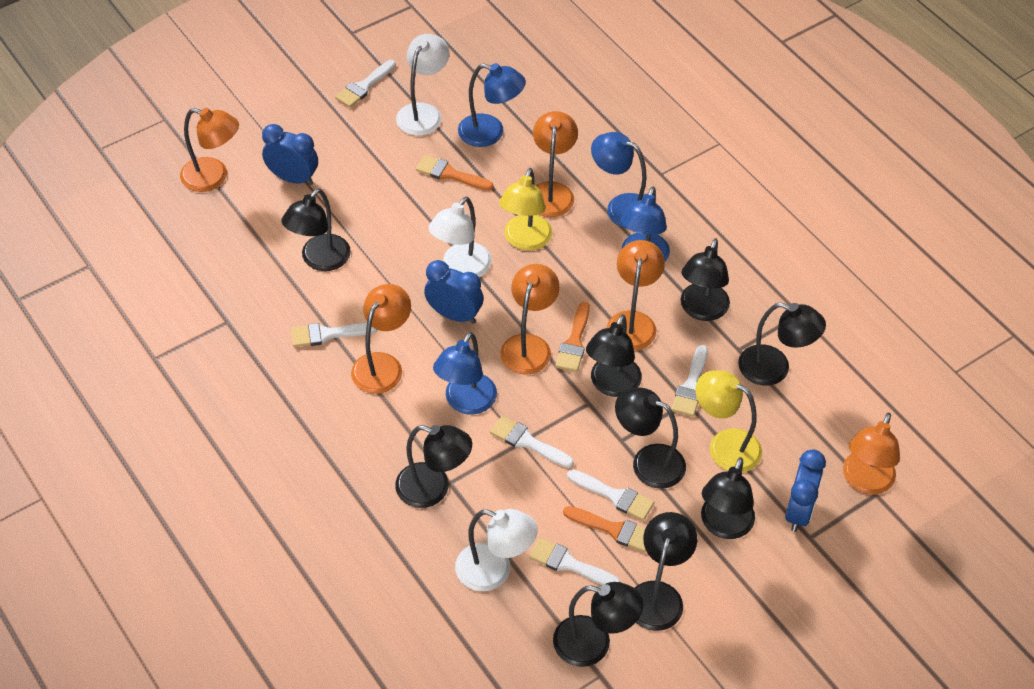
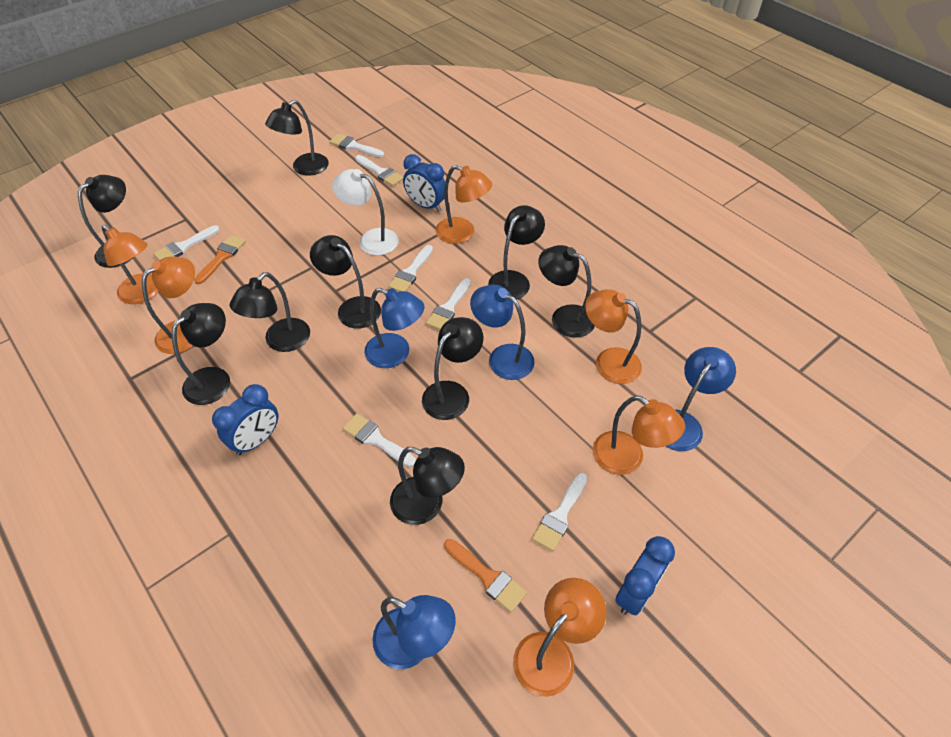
orange brush: [416,155,494,190] [555,302,590,372] [563,506,646,552] = 3 -> [194,235,246,284] [444,539,527,612] = 2
white brush: [291,323,377,347] [335,60,396,108] [490,415,574,468] [529,538,620,585] [567,469,654,521] [671,345,708,417] = 6 -> [153,225,220,261] [329,134,384,157] [342,413,416,467] [355,155,403,186] [388,245,433,292] [426,278,471,330] [532,473,588,552] = 7
white lamp: [396,34,449,136] [428,197,492,277] [455,509,538,591] = 3 -> [332,169,399,255] = 1
yellow lamp: [499,168,552,251] [695,370,762,472] = 2 -> none = 0

